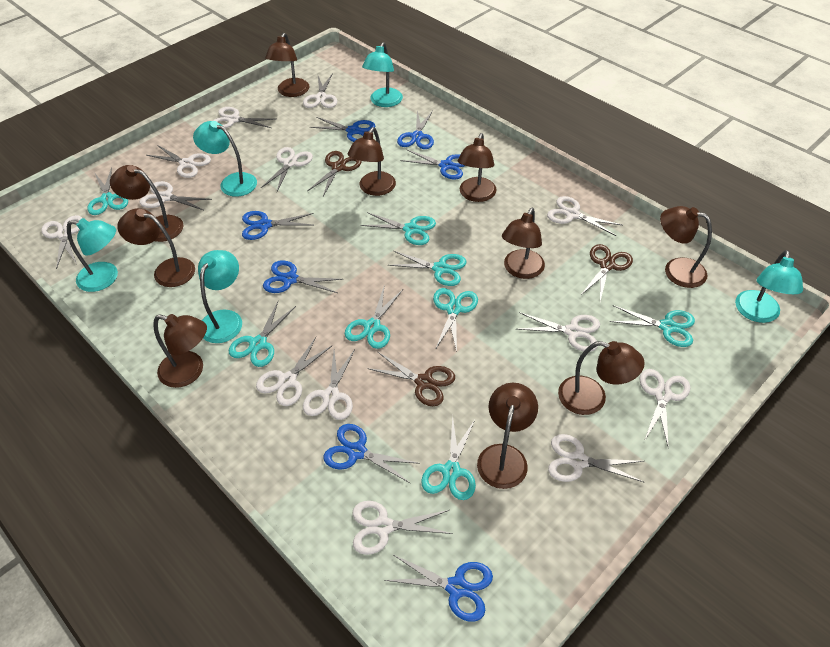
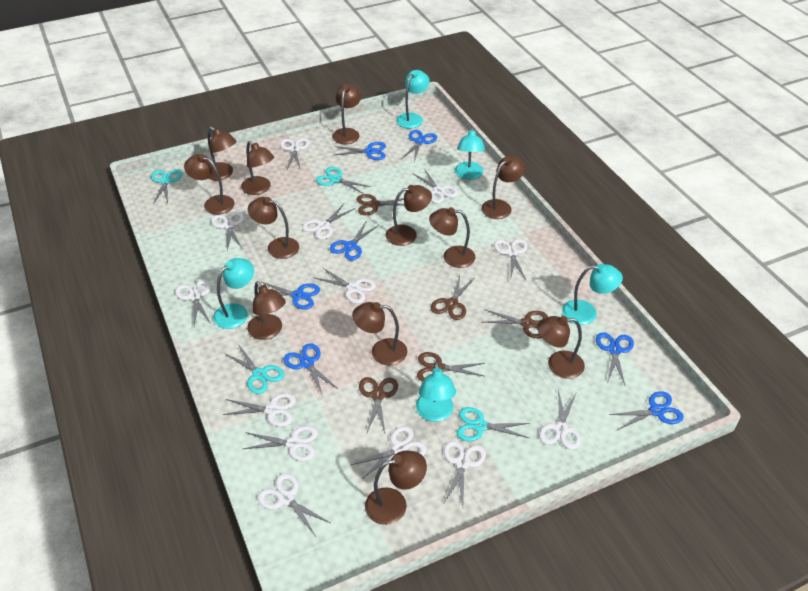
brown lamp: [110,165,184,242] [117,208,195,287] [153,314,207,388] [265,33,309,97] [348,127,396,196] [458,133,497,202] [477,383,538,489] [502,208,545,279] [558,341,645,415] [660,206,712,288] = 10 -> [184,154,234,215] [208,127,237,180] [241,141,274,195] [247,281,286,340] [248,197,299,259] [332,84,361,144] [352,302,407,365] [365,450,427,525] [386,185,432,246] [429,207,476,268] [481,156,525,219] [537,316,585,379] = 12
brown scissors: [307,151,362,196] [367,352,455,406] [580,244,633,301] = 3 -> [357,194,404,215] [359,377,398,433] [417,352,485,382] [431,275,474,320] [484,309,548,338] = 5
turquoise scissors: [87,168,128,215] [229,302,296,367] [345,284,403,349] [361,212,436,245] [388,251,467,286] [421,415,476,500] [433,288,478,352] [610,305,695,347] = 8 -> [151,169,182,204] [224,344,284,394] [316,167,371,194] [457,407,530,441] = 4

